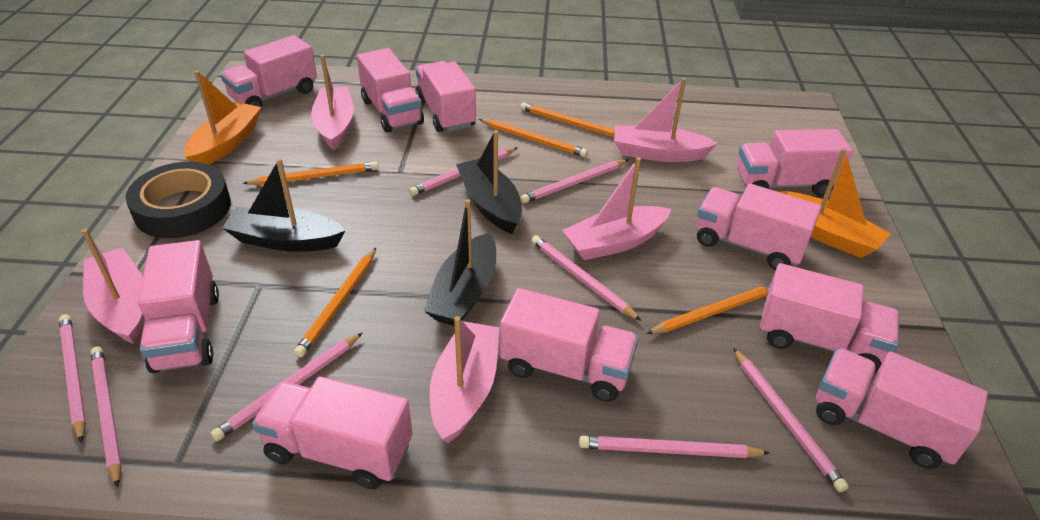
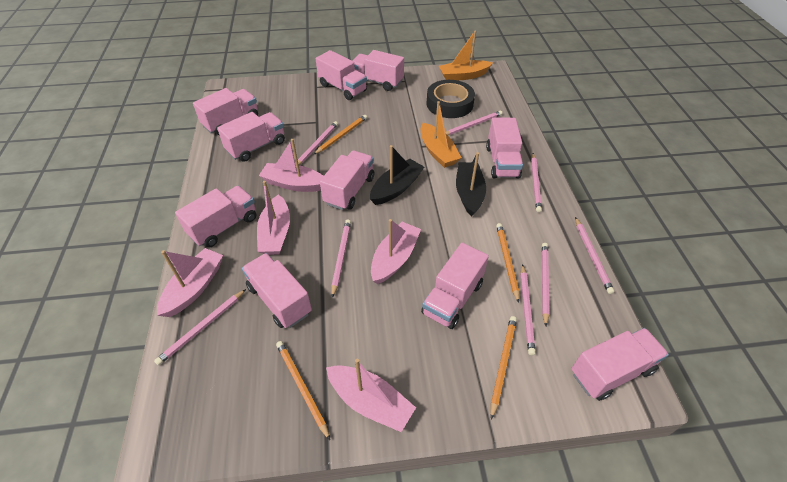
black boat: [222,158,346,252] [424,199,496,326] [456,130,522,234] = 3 -> [370,145,424,205] [456,152,486,217] = 2
orange pencil: [242,161,378,185] [294,248,376,357] [479,119,588,157] [520,102,615,137] [646,283,771,334] = 5 -> [276,341,330,440] [314,115,367,154] [491,316,517,420] [496,223,519,303] = 4

